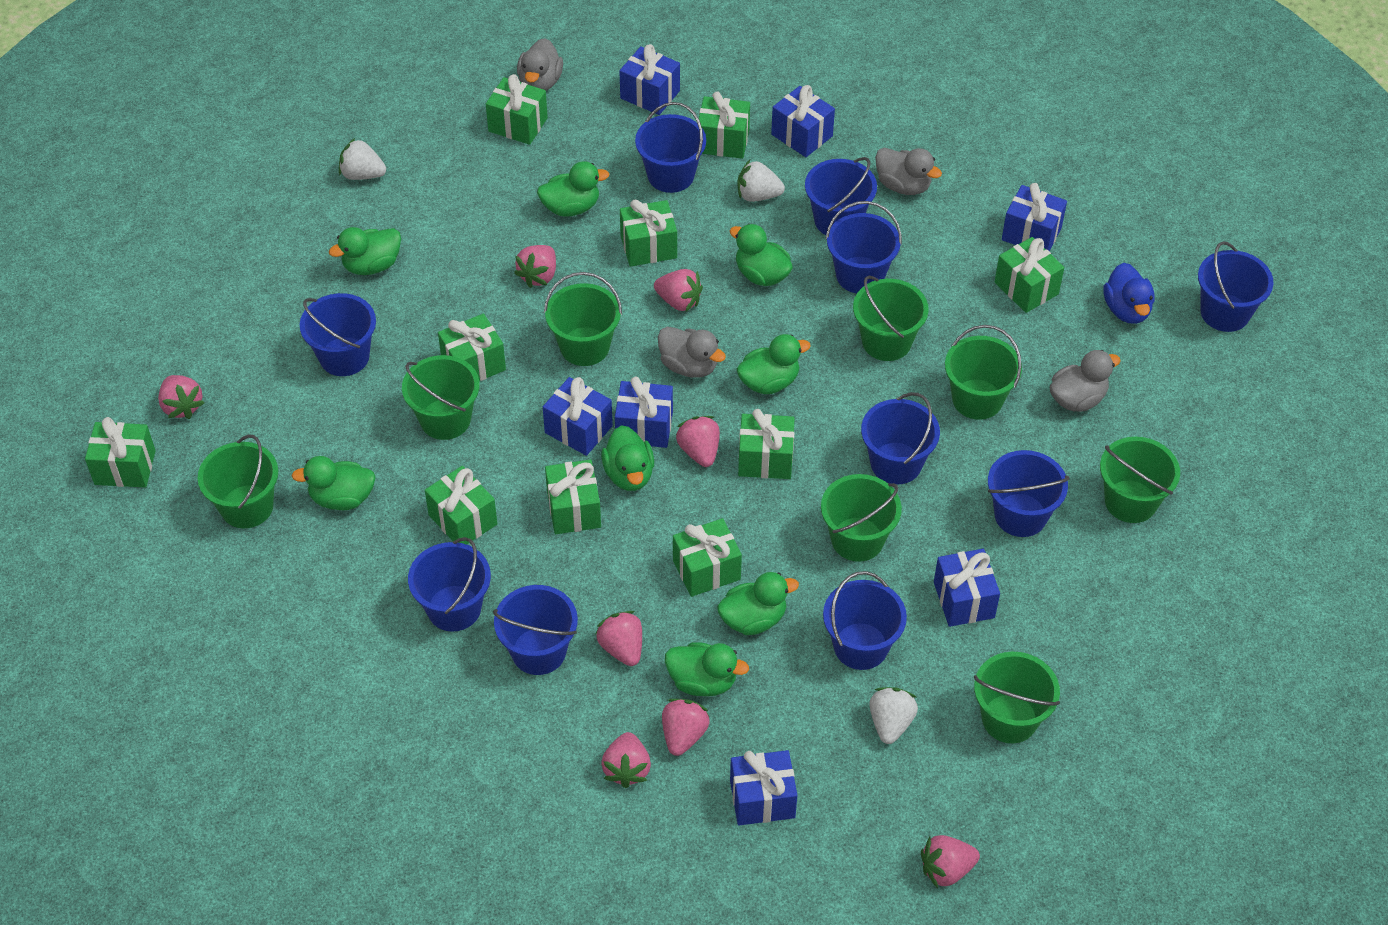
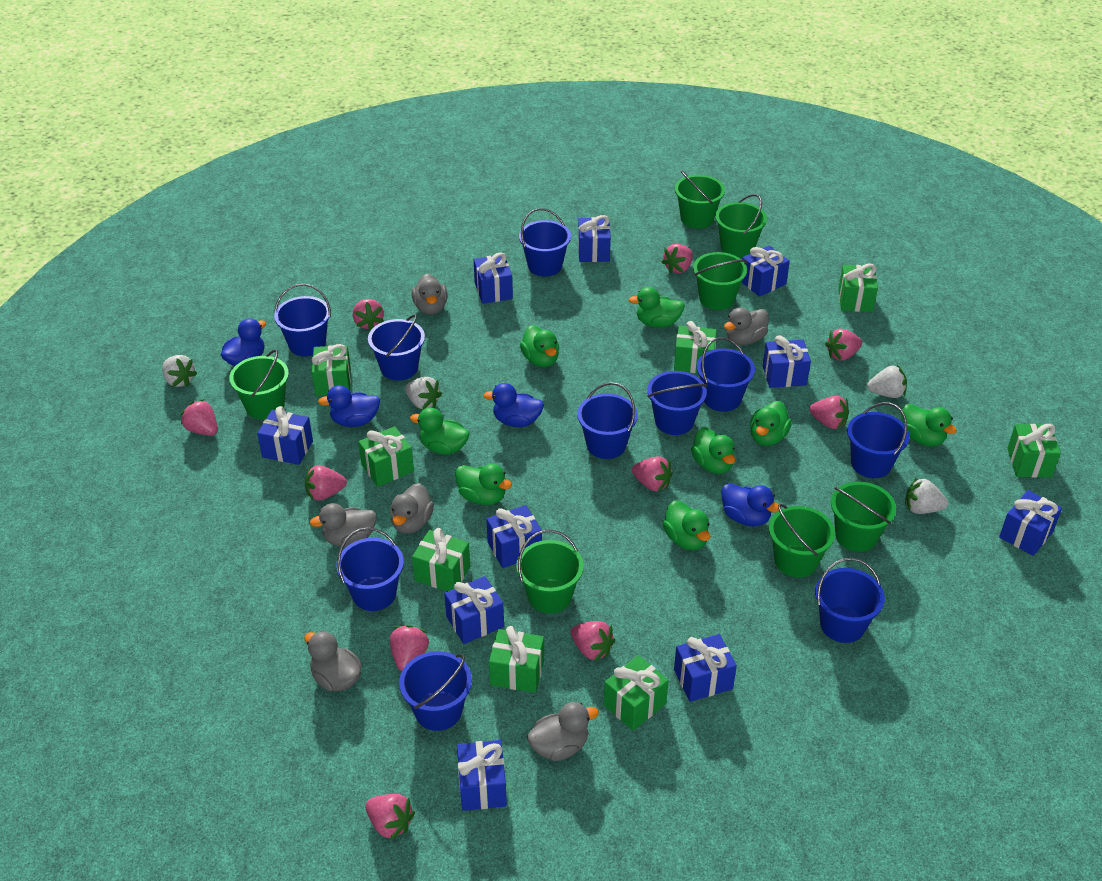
blue duck: [1104,263,1154,324] = 1 -> [221,318,266,366] [318,385,380,427] [483,383,544,427] [721,483,779,526] = 4
blue gift: [543,377,613,456] [615,377,673,448] [619,44,680,115] [730,750,797,825] [771,85,835,157] [934,549,1000,627] [1002,183,1067,251] = 7 -> [257,406,313,465] [444,576,504,644] [457,740,507,811] [474,253,513,304] [486,505,542,568] [578,215,611,262] [674,634,737,702] [741,245,790,297] [763,335,811,388] [999,490,1062,556] = 10
green bucket: [197,435,278,528] [402,355,480,440] [544,272,622,366] [821,474,902,562] [853,276,929,361] [945,325,1022,420] [974,652,1060,743] [1100,437,1180,523] = 8 -> [229,349,289,419] [516,530,584,614] [675,170,725,229] [693,252,748,310] [715,194,767,258] [769,504,835,578] [831,482,896,552] = 7
green gift: [85,417,156,487] [425,466,497,545] [438,314,506,381] [486,74,548,145] [545,459,601,534] [620,199,677,267] [673,518,742,597] [699,91,750,159] [738,409,795,479] [995,237,1064,313] = 10 -> [312,344,351,396] [358,426,414,487] [412,528,470,591] [489,626,544,693] [604,655,669,731] [674,321,717,373] [838,264,878,312] [1007,424,1061,478] = 8
grey duck: [517,38,563,91] [658,327,726,378] [875,148,942,195] [1050,350,1121,412] = 4 -> [304,631,362,691] [310,503,377,547] [390,483,434,534] [412,274,448,315] [527,702,599,761] [724,307,769,345] = 6
pink strawberry: [158,375,204,419] [514,245,556,288] [596,611,642,666] [601,732,651,788] [654,269,703,311] [662,699,710,756] [676,416,720,467] [921,835,980,888] = 8 -> [181,399,218,436] [305,465,347,501] [353,299,384,330] [365,794,415,841] [390,625,429,671] [571,621,615,661] [632,456,673,492] [662,244,693,274] [809,396,849,429] [825,329,862,361] = 10
white strawberry: [339,138,386,180] [737,160,785,202] [869,687,918,744] = 3 -> [162,355,197,387] [405,377,442,409] [867,365,907,398] [905,477,948,514] = 4

